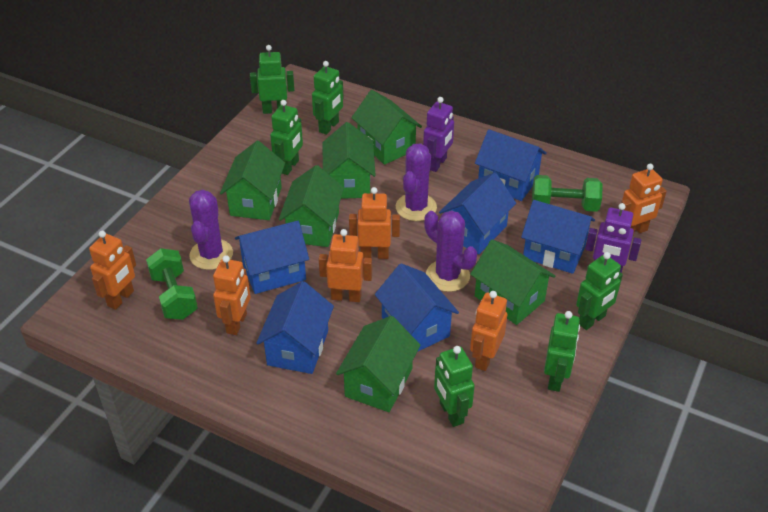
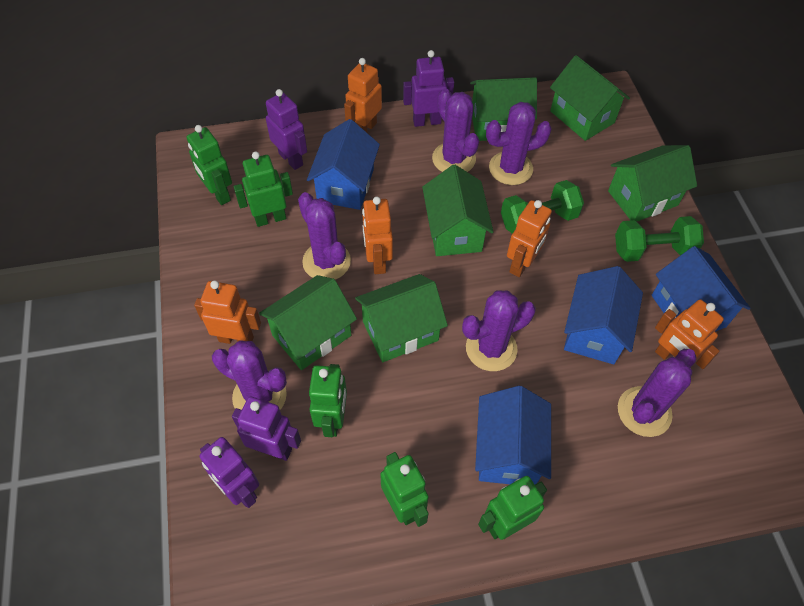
blue house: [235,221,309,294] [256,281,334,374] [375,263,459,352] [439,172,516,254] [475,129,547,201] [521,200,595,274] = 6 -> [307,119,380,210] [475,386,551,484] [564,266,643,364] [652,246,751,332] = 4
green robot: [250,45,294,114] [270,100,303,175] [312,61,344,135] [434,346,475,427] [544,311,580,392] [576,252,623,330] = 6 -> [187,125,232,205] [234,151,293,227] [309,364,347,437] [380,452,429,527] [478,476,547,540] = 5
orange robot: [89,231,136,310] [213,255,251,335] [319,229,372,302] [349,187,400,259] [470,291,507,371] [621,164,667,236] = 6 -> [194,280,261,344] [344,58,382,132] [362,197,393,274] [507,200,552,277] [655,299,724,369] = 5
purple cactus: [189,190,233,270] [396,143,437,221] [424,210,477,292] = 3 -> [212,340,287,410] [298,192,351,280] [432,88,479,172] [462,290,536,371] [486,102,552,185] [618,349,697,437] = 6
purple robot: [423,97,454,172] [585,203,642,273] = 2 -> [199,437,259,508] [232,397,301,461] [266,89,307,170] [403,50,454,127] = 4

